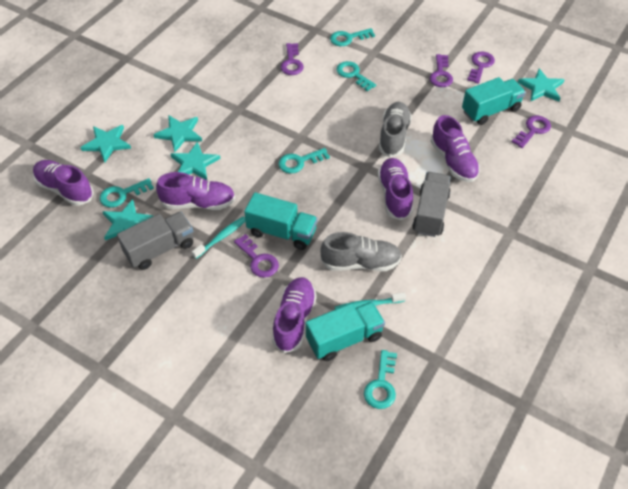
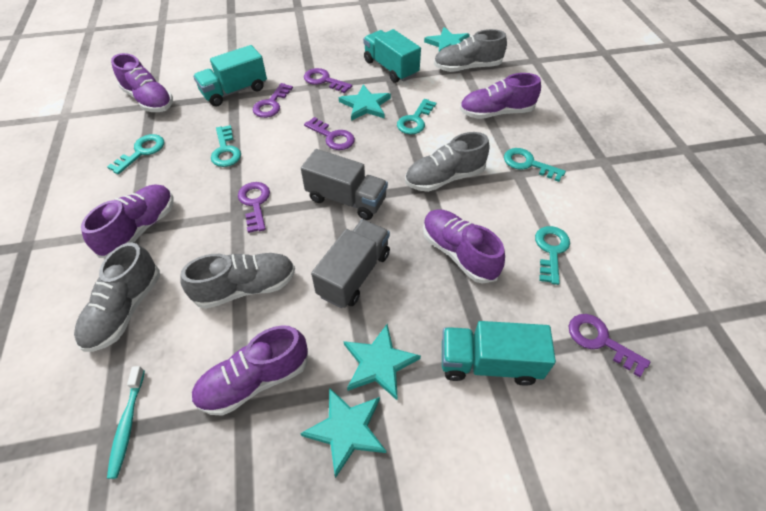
grey shoe: [320,232,402,271] [379,102,412,157] = 2 -> [74,242,160,352] [180,253,295,309] [405,132,490,192] [434,29,507,72] = 4
turquoise star: [81,125,131,162] [102,199,153,240] [154,115,202,152] [171,141,220,180] [518,68,564,102] = 5 -> [300,388,386,478] [339,85,391,121] [344,324,421,400] [424,27,470,51] = 4
turquoise toothbrush: [192,217,245,259] [335,292,406,309] = 2 -> [107,366,145,479] = 1

